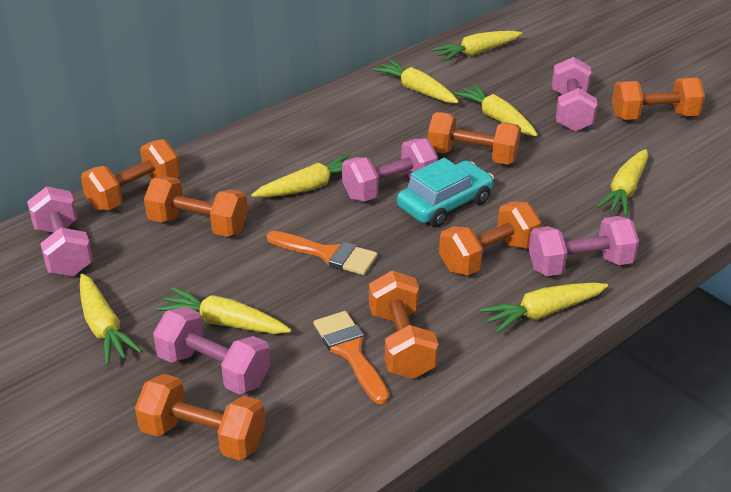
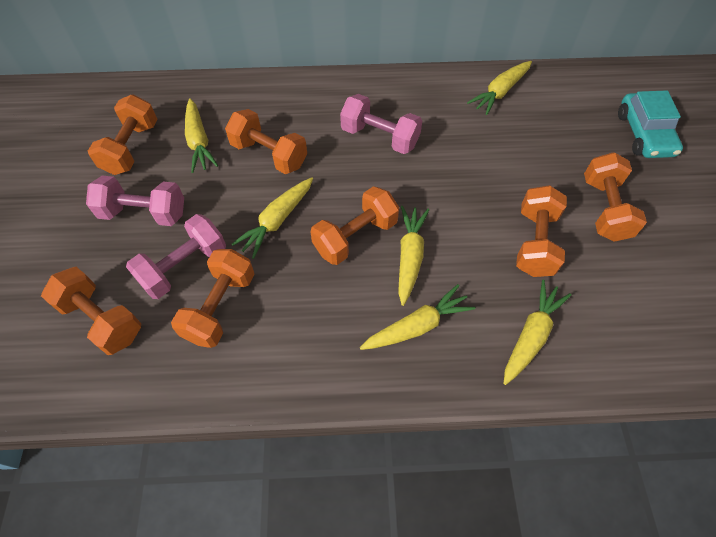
orange brush: [267,231,378,275] [314,311,389,404] = 2 -> none = 0
pink dumbbell: [27,186,93,276] [153,307,271,394] [342,139,438,202] [528,216,639,276] [552,57,597,132] = 5 -> [86,176,184,226] [126,214,226,299] [340,94,422,154] = 3
yellow carrot: [80,274,143,365] [156,287,291,334] [251,154,351,197] [372,59,459,103] [432,31,522,61] [453,84,538,136] [480,283,608,333] [596,149,648,216] = 8 -> [185,98,218,173] [232,177,313,259] [360,284,475,350] [398,206,429,306] [467,61,532,115] [503,280,572,385] = 6

